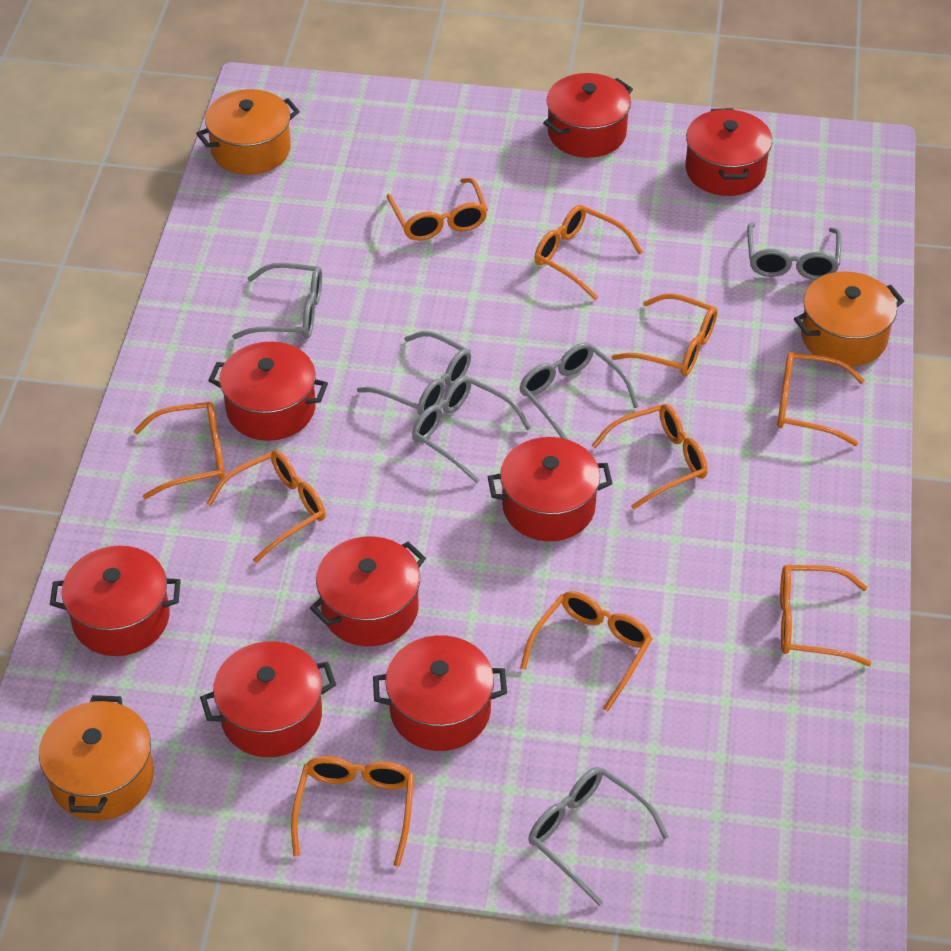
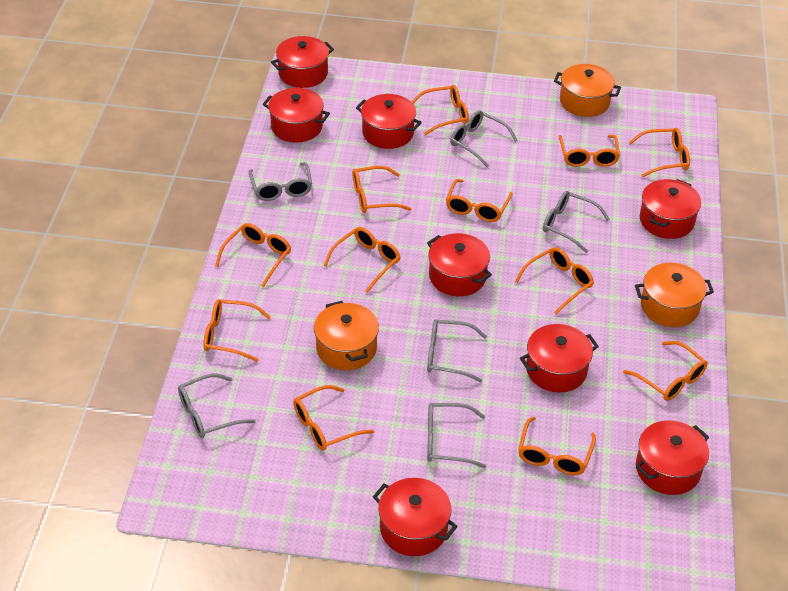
orange glasses: [134,402,225,499] [207,450,326,563] [291,756,414,867] [387,178,488,241] [520,591,653,712] [534,205,643,300] [591,404,708,509] [612,293,717,376] [777,352,865,446] [780,565,871,666] = 10 -> [203,299,271,362] [215,223,291,287] [293,385,374,451] [323,227,400,293] [353,166,412,213] [411,85,469,135] [446,179,513,222] [515,247,594,314] [518,417,596,475] [559,135,620,167] [623,341,708,401] [629,128,690,177] = 12

